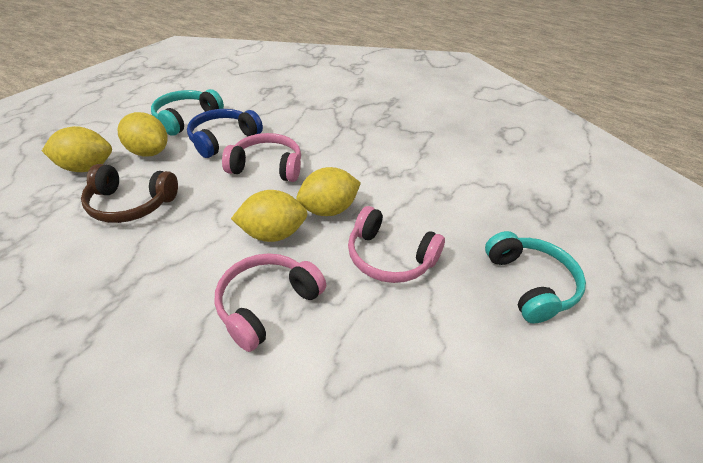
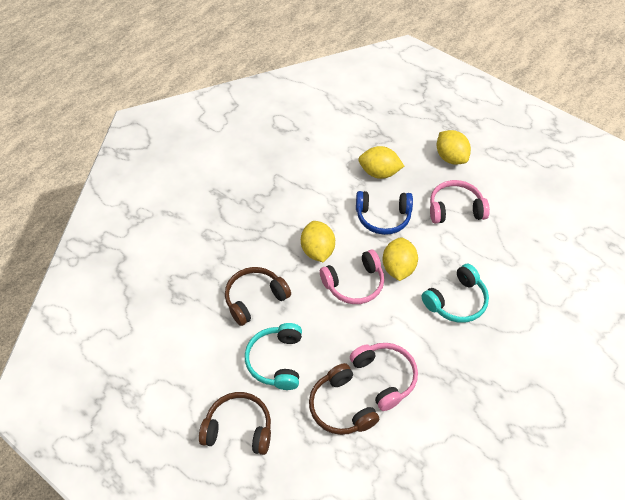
brown headphones: [81,164,178,223] = 1 -> [199,392,271,455] [225,267,291,326] [309,363,379,435] = 3

